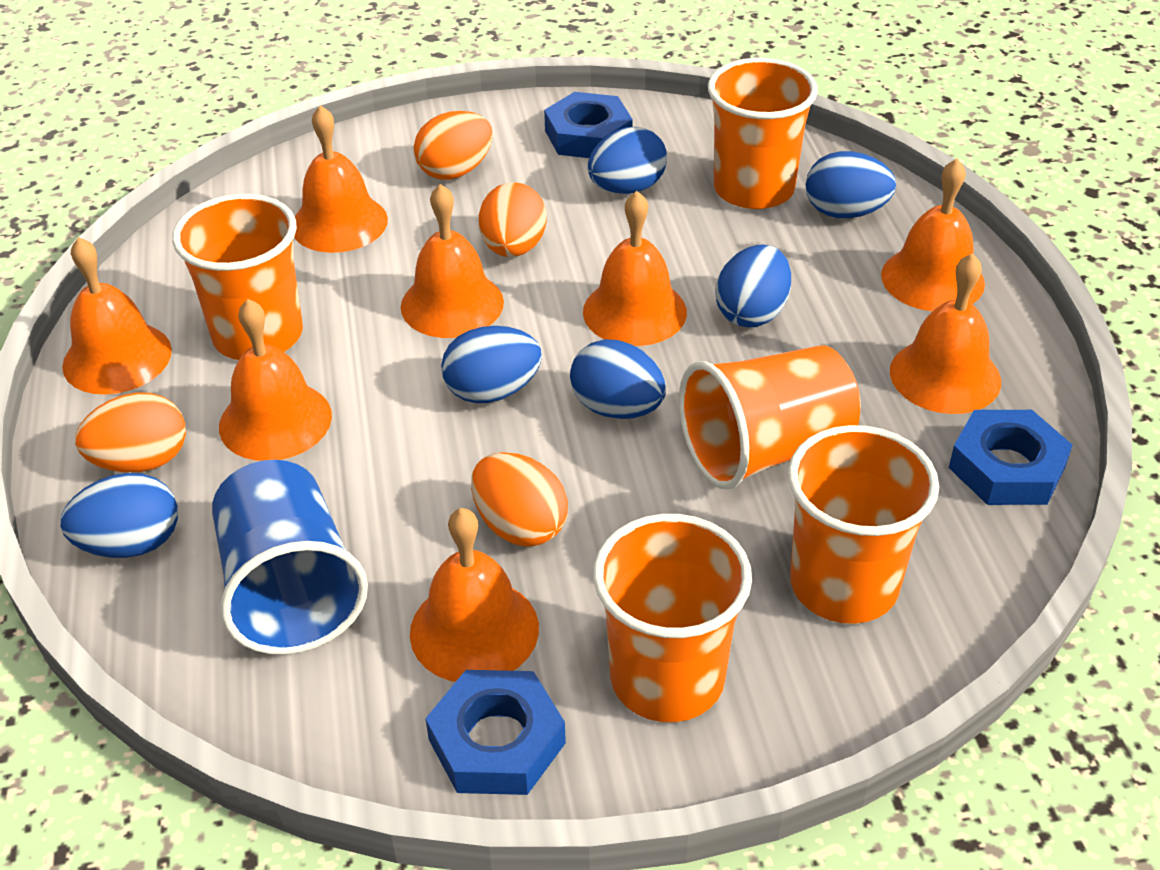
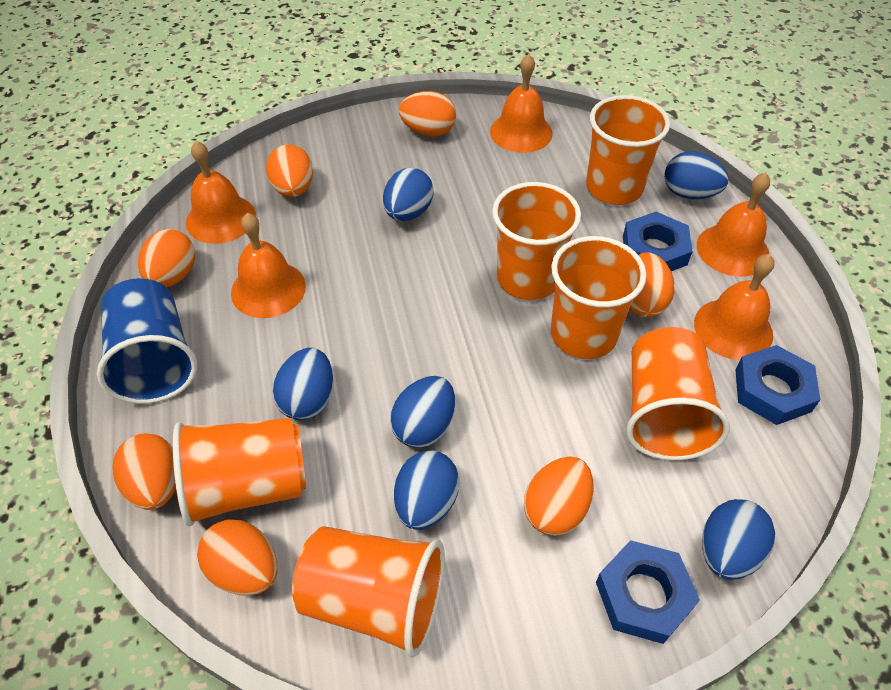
orange bell: [62,237,172,395] [219,299,332,461] [294,105,388,253] [401,184,504,338] [410,508,539,682] [583,191,687,346] [881,159,985,311] [890,253,1001,414] = 8 -> [186,141,256,244] [231,213,306,318] [490,54,553,153] [694,254,774,360] [697,172,770,277] = 5
orange cup: [172,194,303,360] [593,514,752,722] [679,345,861,490] [708,58,818,209] [788,425,939,624] = 5 -> [173,418,306,526] [292,527,445,658] [492,182,581,300] [551,236,646,359] [586,95,670,205] [626,327,730,460] = 6
orange egg: [75,392,186,472] [414,111,493,180] [471,452,568,547] [479,182,547,257] = 4 -> [112,433,176,510] [138,229,195,287] [197,519,277,596] [266,145,313,197] [399,91,456,137] [524,457,594,536] [629,252,675,317] = 7

